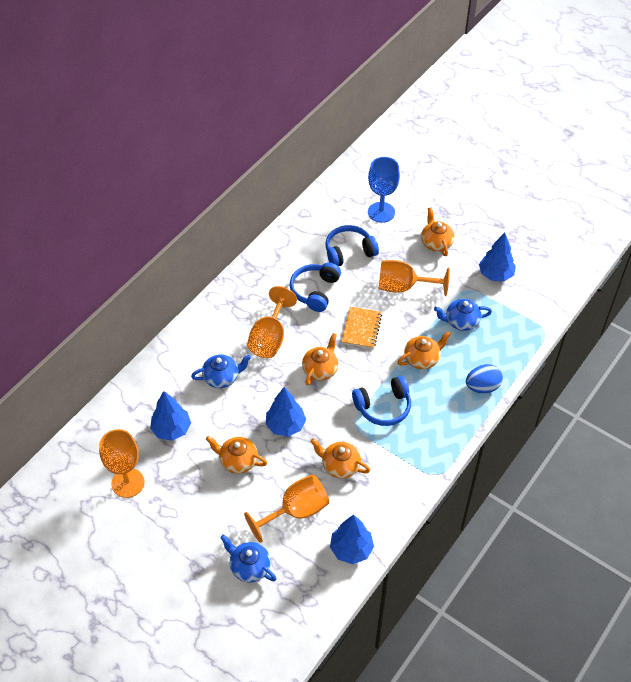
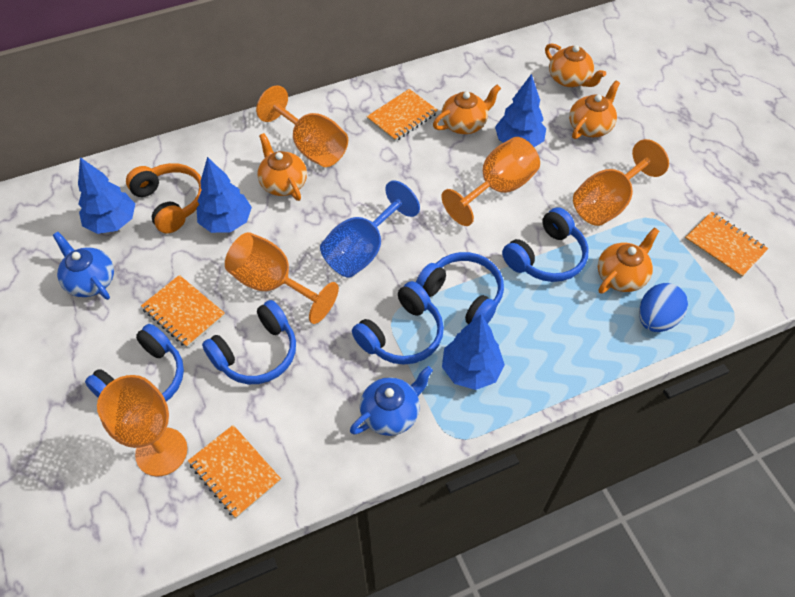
blue headphones: [290,262,341,312] [326,225,379,266] [352,376,411,426] = 3 -> [85,324,184,402] [202,300,296,384] [352,281,444,365] [416,252,504,324] [502,207,589,282] = 5
blue teapot: [191,354,251,388] [220,534,277,583] [434,299,492,331] = 3 -> [53,232,114,300] [350,366,433,436] = 2
orange goblet: [99,429,144,498] [244,474,329,543] [247,286,297,358] [379,260,450,296] = 4 -> [97,375,187,477] [225,232,339,324] [256,85,348,167] [441,137,540,226] [573,139,669,226] = 5
orange headphones: none = 0 -> [126,163,201,233] = 1
orange notebook: [342,307,382,349] = 1 -> [141,275,225,348] [188,425,281,518] [366,89,438,141] [685,211,768,278] = 4

